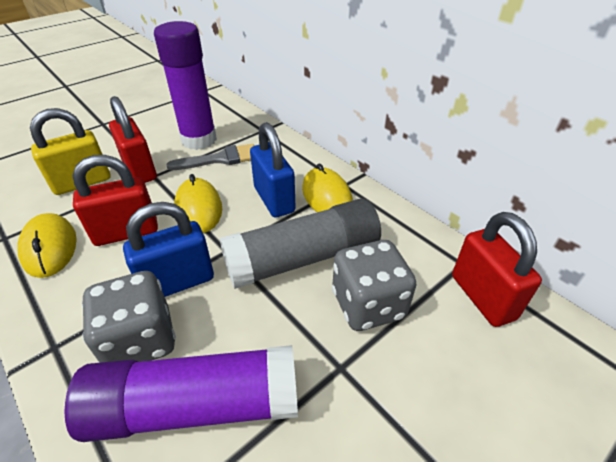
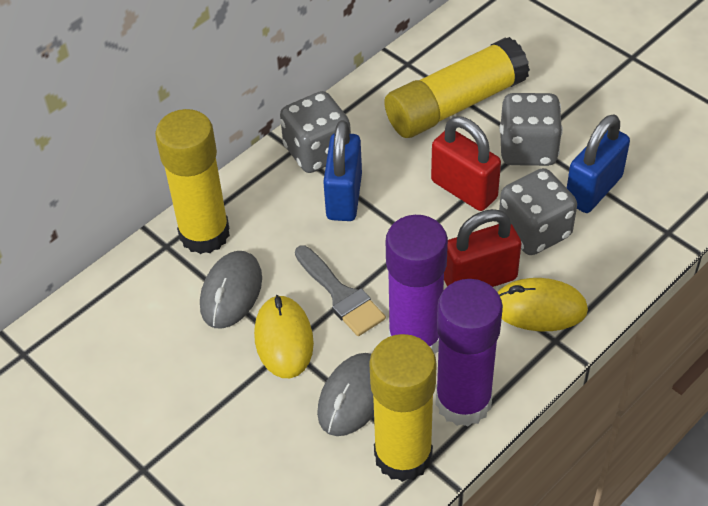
grey dice: [82,271,176,363] [332,240,417,331] = 2 -> [280,91,351,173] [499,93,563,166] [499,168,577,255] = 3
grey glue stick: [220,198,381,289] = 1 -> none = 0
grey mouse: none = 0 -> [200,251,262,329] [317,353,374,436] = 2
red padlock: [73,155,158,246] [109,96,157,183] [452,212,542,327] = 3 -> [431,117,501,211] [444,209,521,287] = 2
yellow glue stick: none = 0 -> [155,109,230,254] [369,334,437,482] [384,37,530,138] = 3
yellow mouse: [18,213,77,278] [174,174,222,233] [302,164,353,212] = 3 -> [254,295,314,378] [498,278,588,331] = 2
yellow padlock: [30,108,110,195] = 1 -> none = 0

